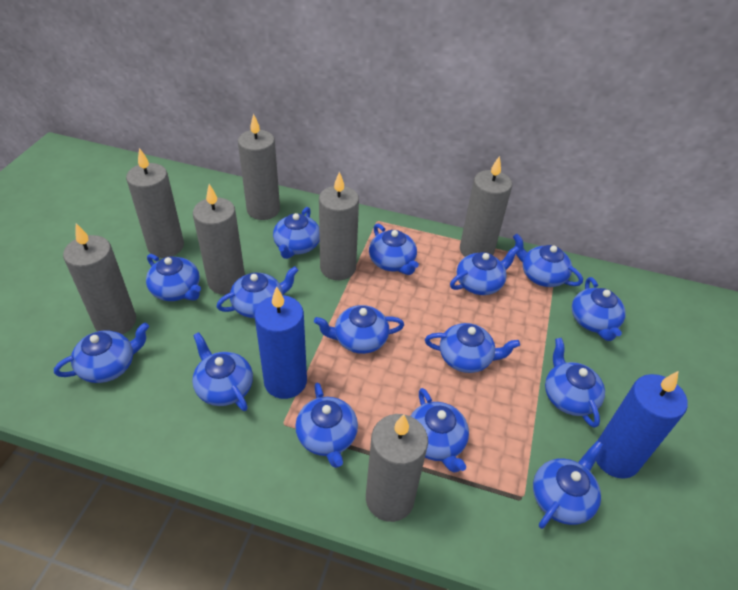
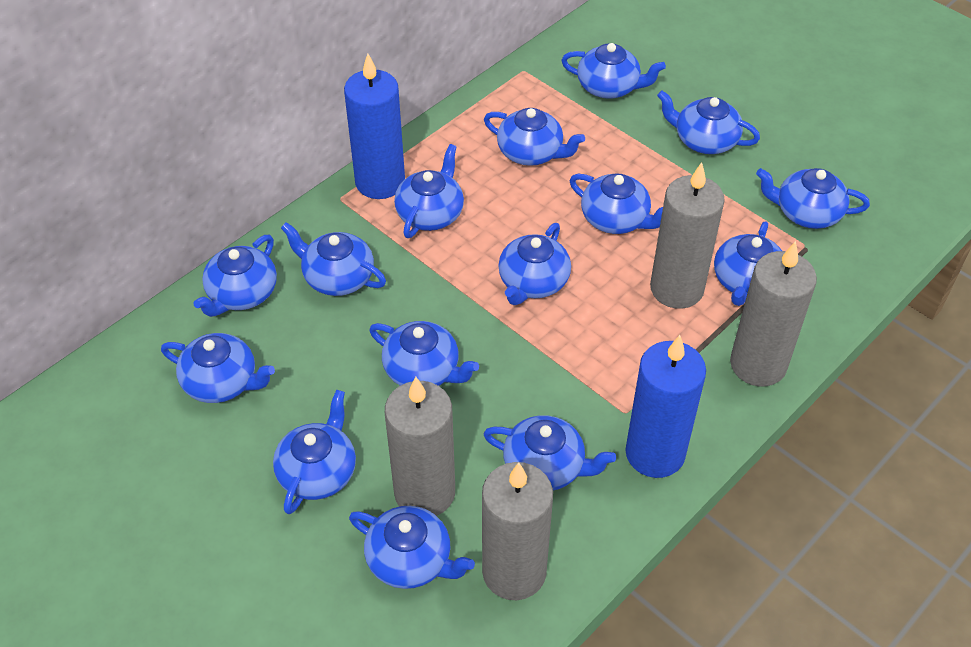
grey candle: [63,223,136,334] [126,148,184,258] [193,184,245,295] [238,114,280,220] [319,172,359,280] [366,414,428,522] [460,156,512,257] = 7 -> [385,377,455,516] [482,462,553,600] [650,162,725,309] [730,241,817,387] = 4

